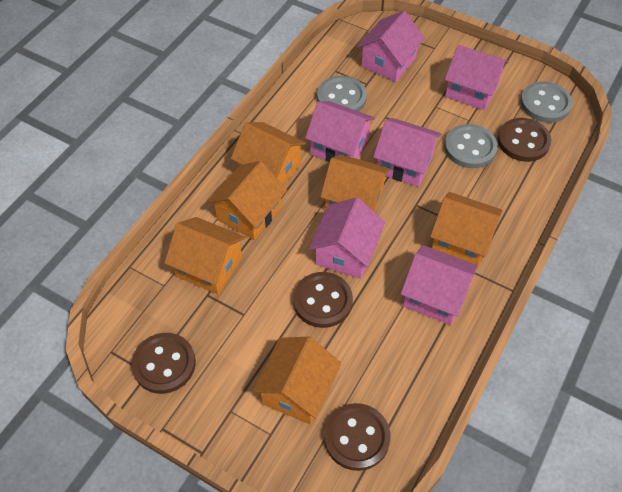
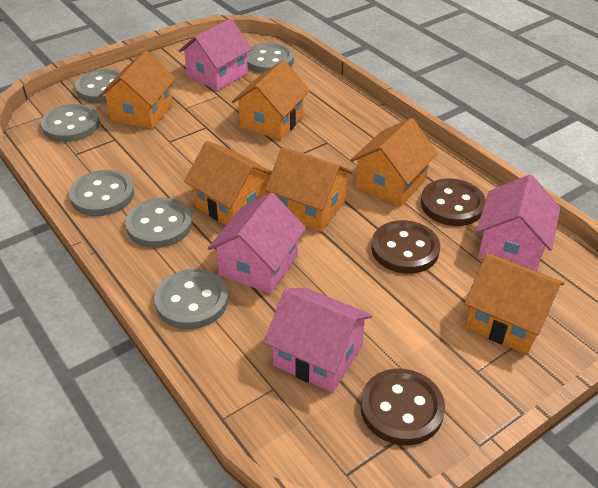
brown button: [131,333,196,394] [293,272,353,328] [324,403,391,471] [498,118,551,162] = 4 -> [360,369,445,445] [371,220,440,274] [421,179,486,226] = 3
grey button: [317,76,367,111] [444,124,498,168] [520,81,573,123] = 3 -> [41,104,100,142] [69,170,134,216] [75,69,121,103] [125,198,192,248] [154,269,228,329] [247,43,294,73] = 6
pink house: [305,101,375,162] [309,197,385,279] [357,11,425,82] [373,118,442,187] [401,245,478,325] [444,45,509,110] = 6 -> [178,18,252,91] [208,192,306,294] [264,288,372,393] [476,174,560,271] = 4

